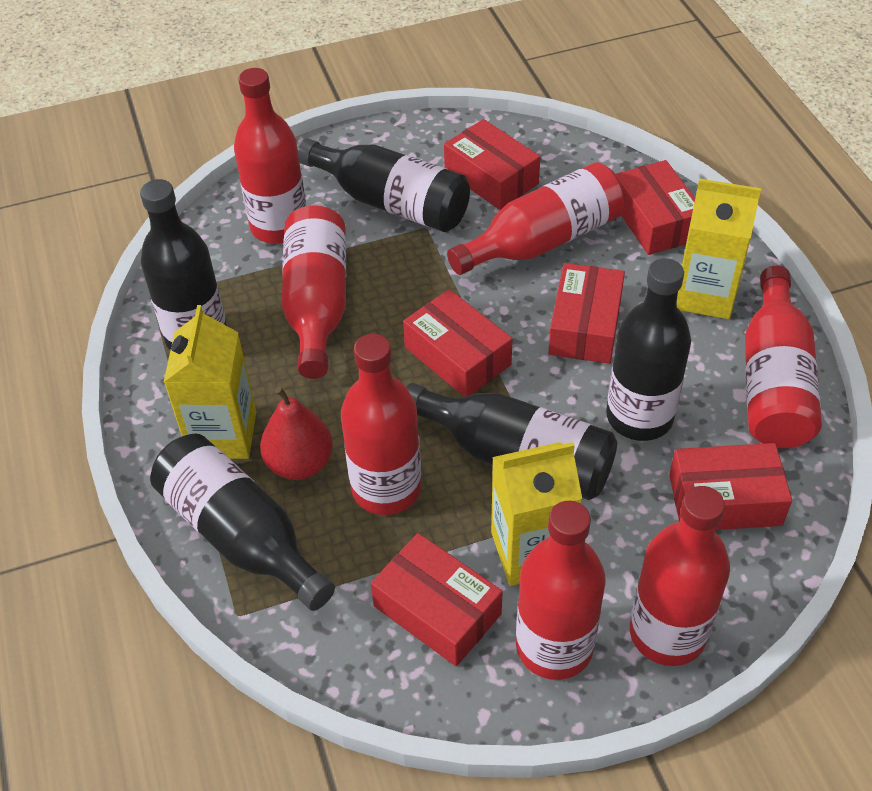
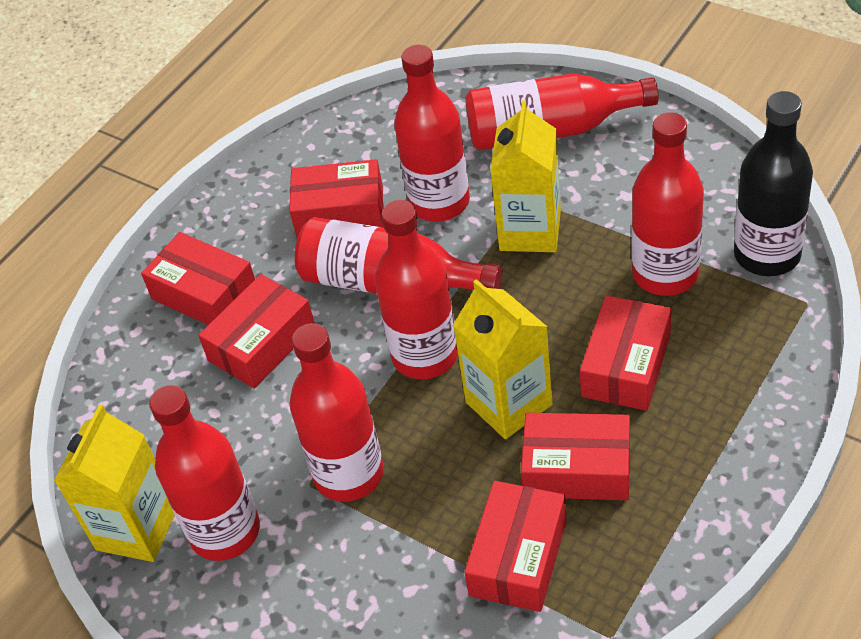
black bottle: [140,179,227,350] [150,434,335,611] [298,138,470,232] [406,383,617,500] [606,258,691,441] = 5 -> [734,91,813,276] = 1
red pear: [260,386,333,480] = 1 -> none = 0

